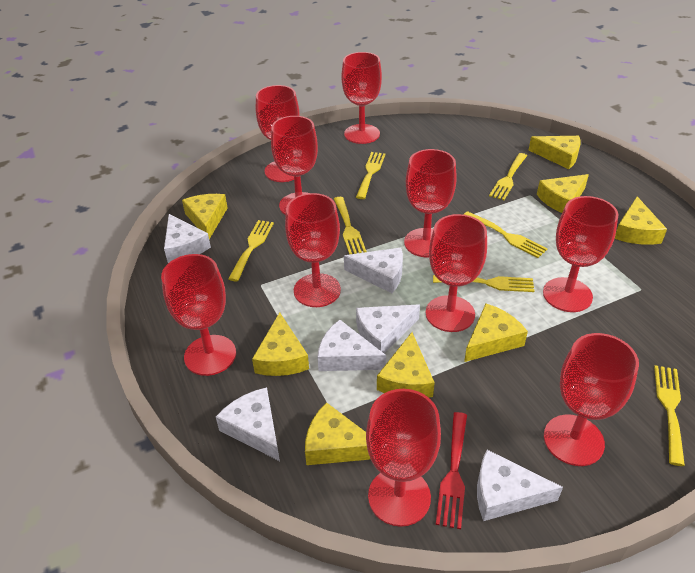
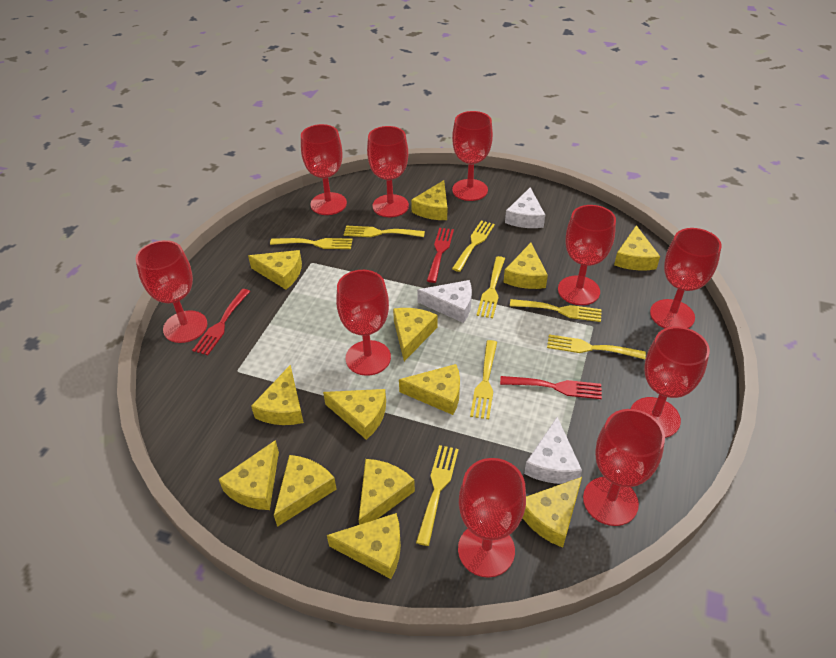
red fork: [436,412,467,529] = 1 -> [192,289,250,355] [427,228,454,283] [500,376,602,399] = 3
white cheese: [164,214,211,263] [216,387,280,461] [317,320,386,371] [344,248,403,293] [356,304,420,353] [477,450,563,521] = 6 -> [417,280,472,323] [505,187,545,228] [524,417,582,484] = 3
yellow cheese: [182,194,228,239] [252,312,309,376] [305,402,370,465] [377,332,435,398] [464,303,528,362] [529,136,581,169] [537,174,589,213] [615,196,667,245] = 8 -> [219,440,279,510] [248,250,302,289] [251,365,304,425] [274,455,336,527] [323,389,386,440] [327,513,401,579] [359,459,415,525] [393,308,438,361] [399,364,460,415] [411,180,447,220] [503,243,548,289] [523,477,582,548] [614,225,660,270] = 13
yellow fork: [228,220,274,281] [334,197,366,255] [356,152,386,199] [433,275,535,292] [463,211,548,258] [489,153,527,200] [654,365,685,466] = 7 -> [270,238,353,249] [344,226,425,237] [416,445,459,546] [452,220,495,272] [470,340,497,419] [476,256,505,318] [510,299,602,322] [547,334,646,359] = 8

